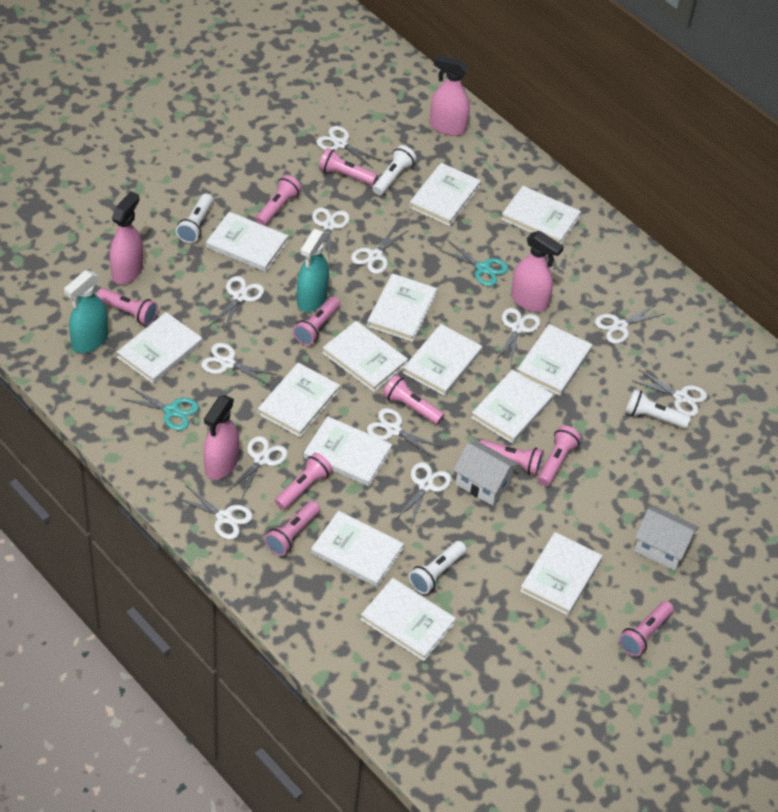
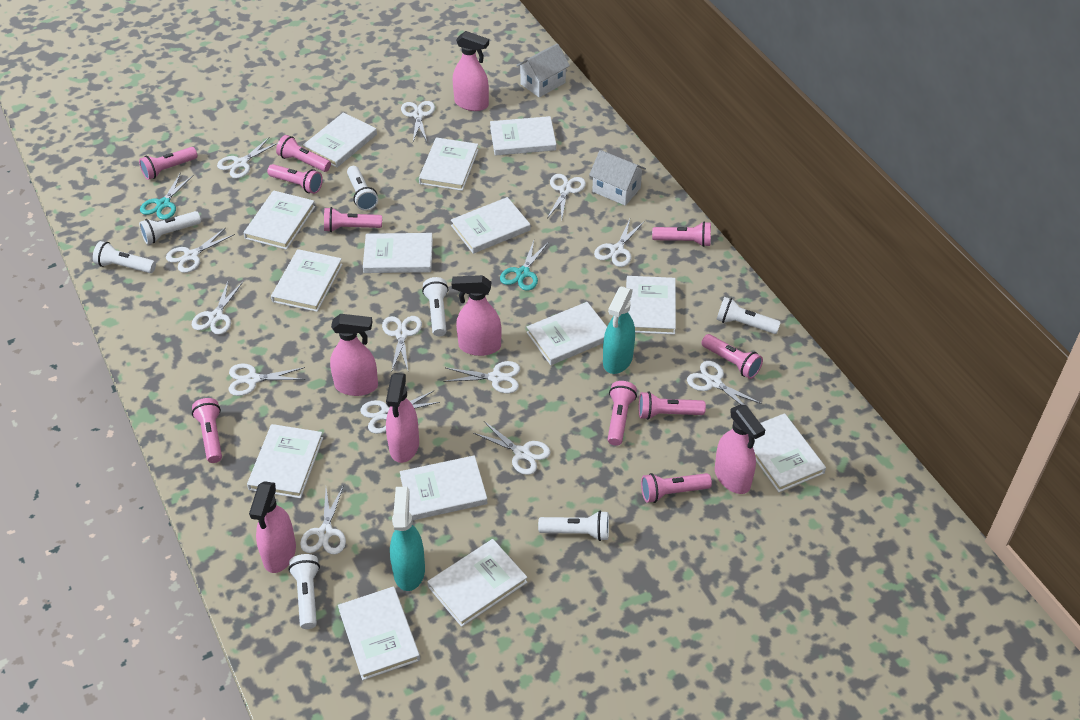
pink spray bottle: [110,191,143,285] [204,395,239,480] [430,55,470,136] [511,231,564,312] = 4 -> [249,481,296,573] [330,314,378,396] [386,373,419,463] [452,275,501,356] [453,31,489,111] [715,405,765,494] = 6
white flashlight: [176,194,213,243] [372,145,417,195] [409,541,466,594] [626,389,691,428] = 4 -> [93,241,156,273] [139,211,201,244] [288,554,320,629] [347,166,378,211] [422,277,449,336] [538,511,609,541] [716,297,781,334] = 7
white scissors: [175,485,253,540] [201,343,277,386] [210,276,264,332] [226,436,288,500] [312,207,350,260] [317,126,382,168] [351,224,409,274] [367,408,442,458] [395,462,452,526] [495,308,540,363] [595,304,666,344] [633,369,707,417] = 12 -> [166,227,235,273] [192,281,243,335] [217,137,278,178] [229,363,305,396] [300,485,346,554] [360,391,440,434] [382,316,422,372] [401,101,435,142] [443,361,520,393] [474,421,551,475] [547,174,586,220] [594,219,644,267] [687,361,762,405] = 13

